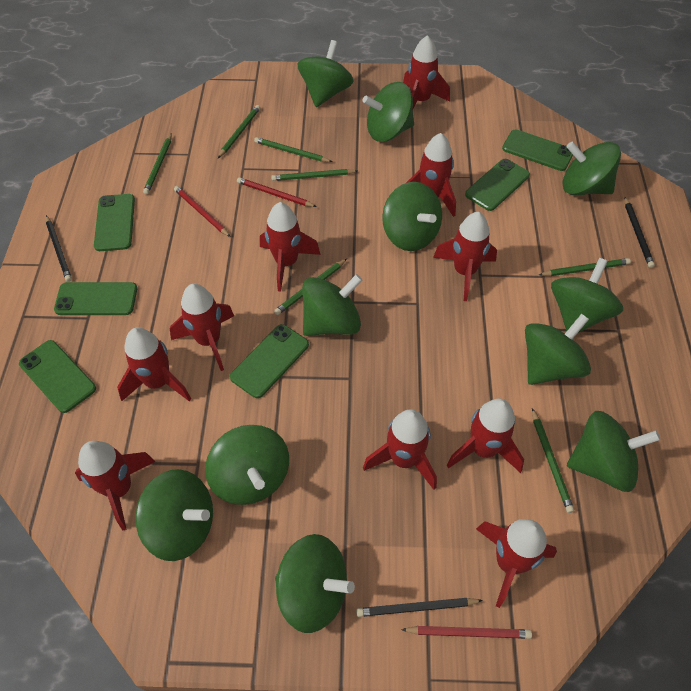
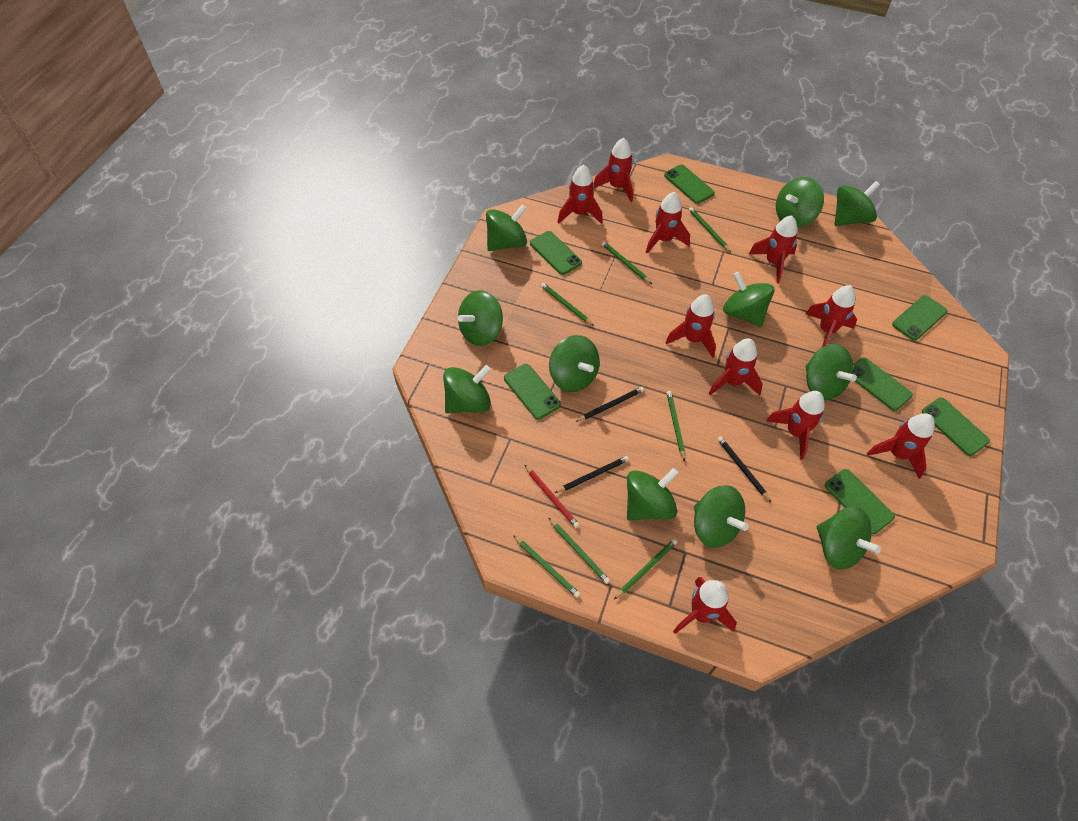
green phone: [19,340,96,413] [54,282,137,315] [94,194,135,251] [230,324,309,398] [465,159,530,211] [502,130,573,171] = 6 -> [504,364,561,419] [530,231,582,275] [664,165,715,204] [825,469,895,534] [853,357,913,411] [892,295,947,341] [922,397,990,456] = 7
red pencil: [174,186,230,237] [237,177,317,207] [401,626,532,639] = 3 -> [525,465,579,528] = 1

